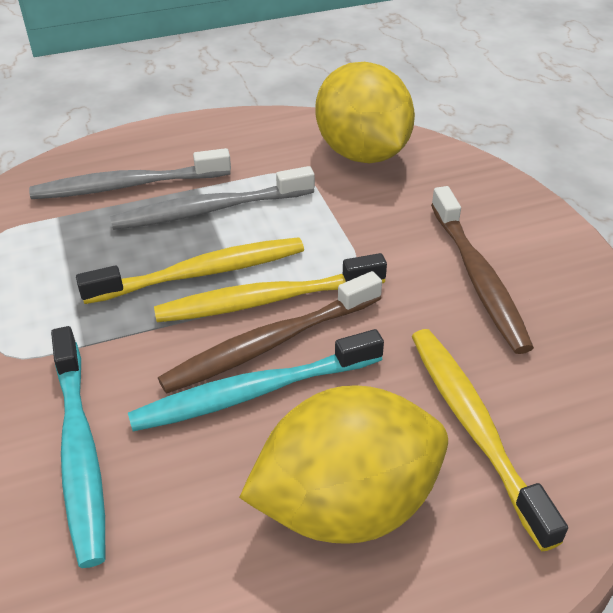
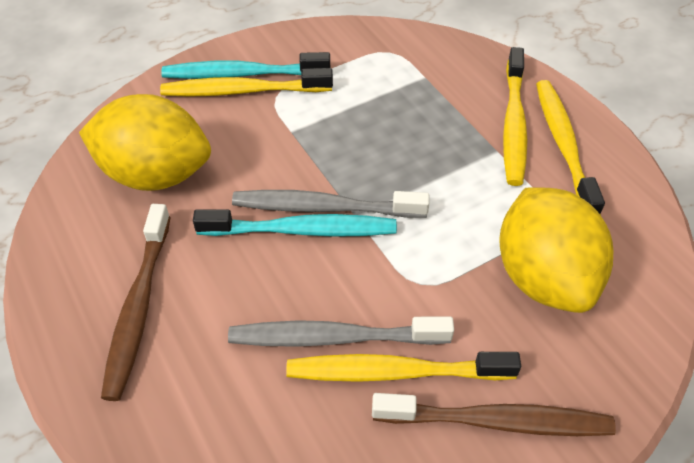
yellow toothbrush: [76,237,304,304] [154,253,387,322] [411,329,568,551] = 3 -> [160,68,333,97] [286,352,521,382] [503,47,527,186] [536,80,605,215] = 4

